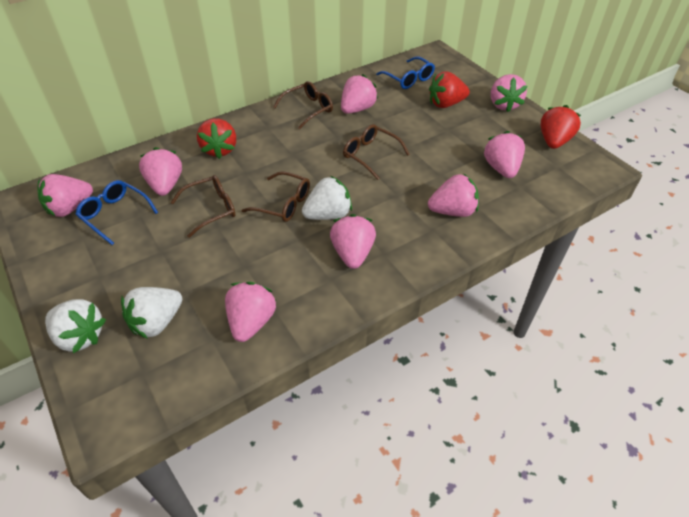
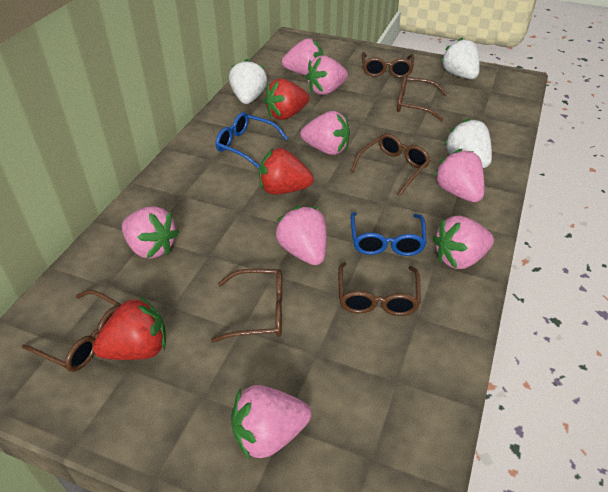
brown glasses: [171,175,236,238] [242,171,310,222] [273,81,333,130] [343,124,410,180] = 4 -> [22,290,122,372] [211,269,282,343] [338,262,420,316] [350,133,431,196] [362,52,414,78] [397,75,447,121] = 6

